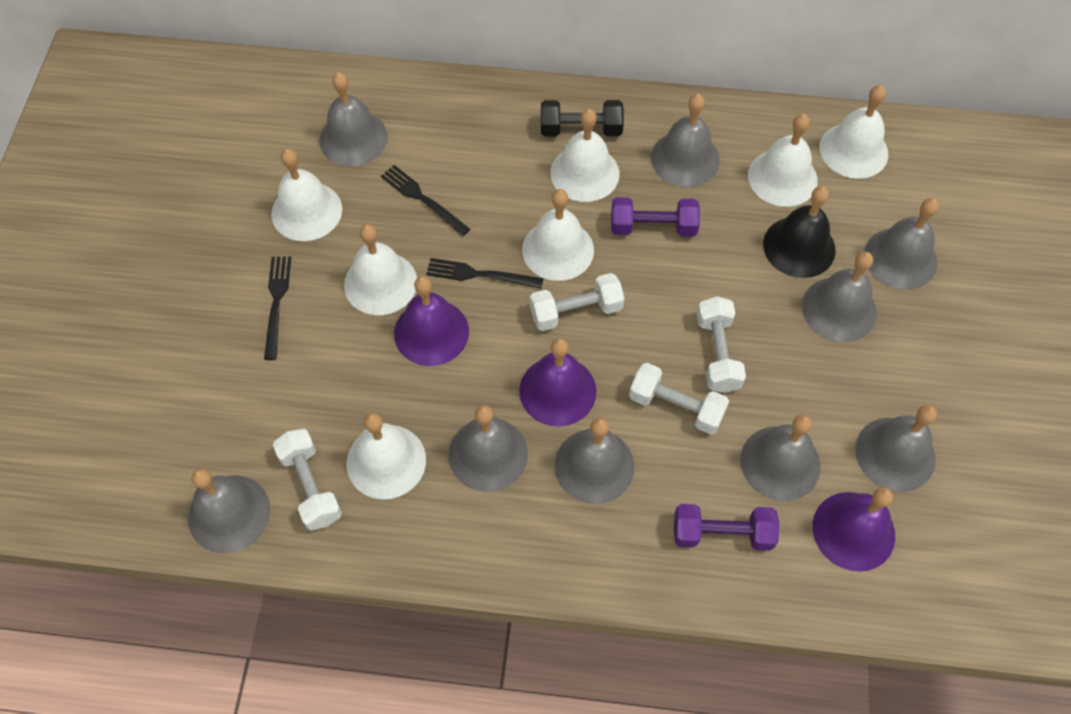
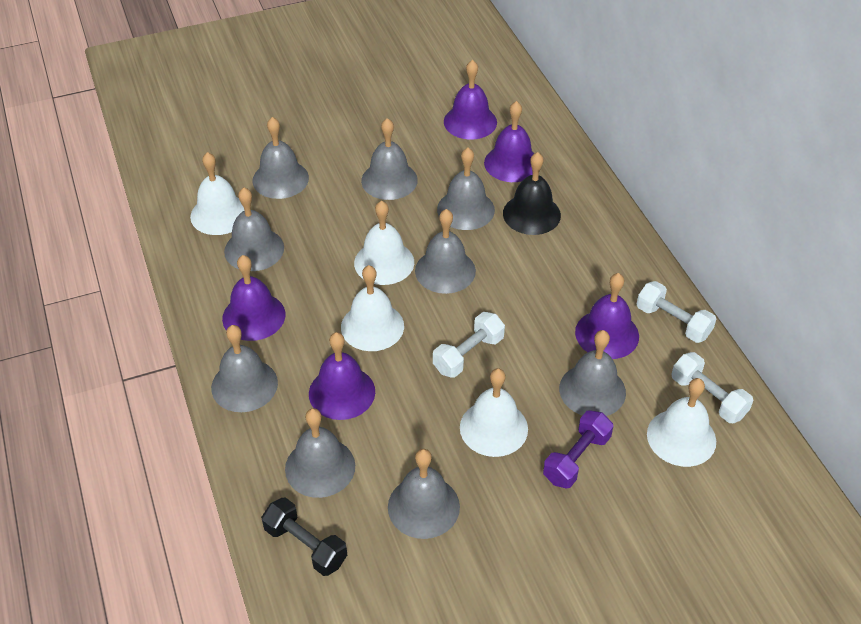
black fork: [264,257,291,360] [381,165,470,236] [426,258,544,289] = 3 -> none = 0
purple bell: [394,276,469,366] [519,338,596,427] [813,487,895,571] = 3 -> [222,255,286,341] [309,332,375,420] [444,60,497,140] [484,101,534,182] [575,273,639,359] = 5
purple dumbbell: [611,197,700,237] [674,504,779,551] = 2 -> [543,410,613,488] = 1
white bell: [271,149,342,241] [344,224,417,315] [346,413,426,499] [522,189,594,281] [550,109,620,202] [748,114,818,207] [819,85,888,179] = 7 -> [190,152,244,235] [341,265,404,351] [354,201,414,285] [460,368,528,457] [647,378,716,467] = 5
white dumbbell: [273,429,342,531] [530,273,624,331] [629,363,729,435] [697,296,746,393] = 4 -> [433,312,505,378] [637,281,716,343] [671,352,754,423] = 3

